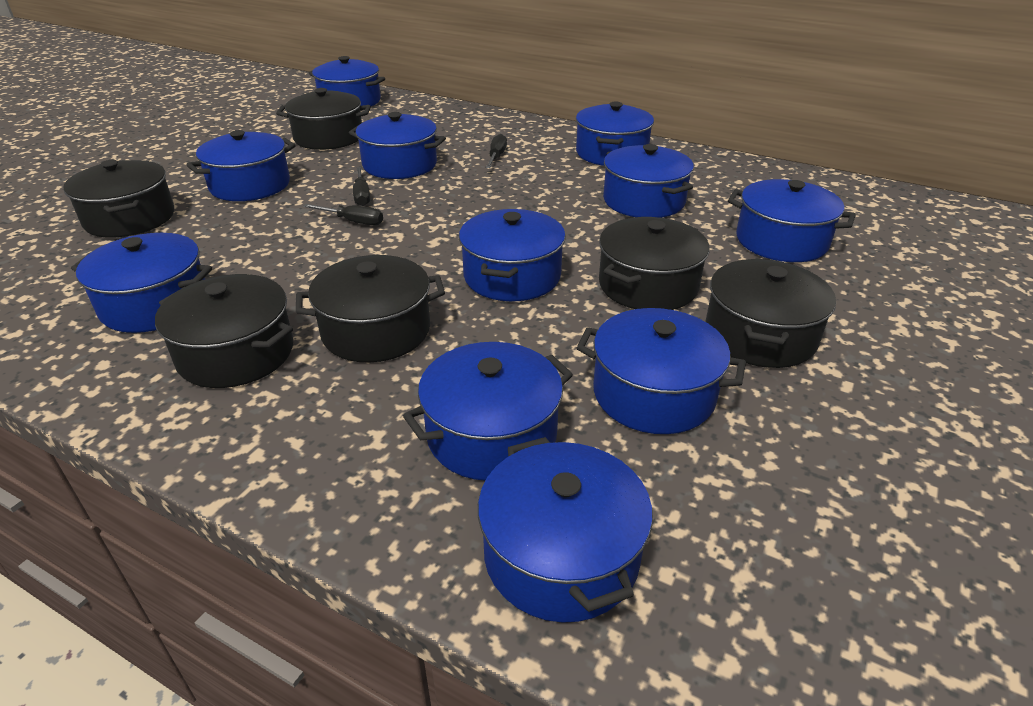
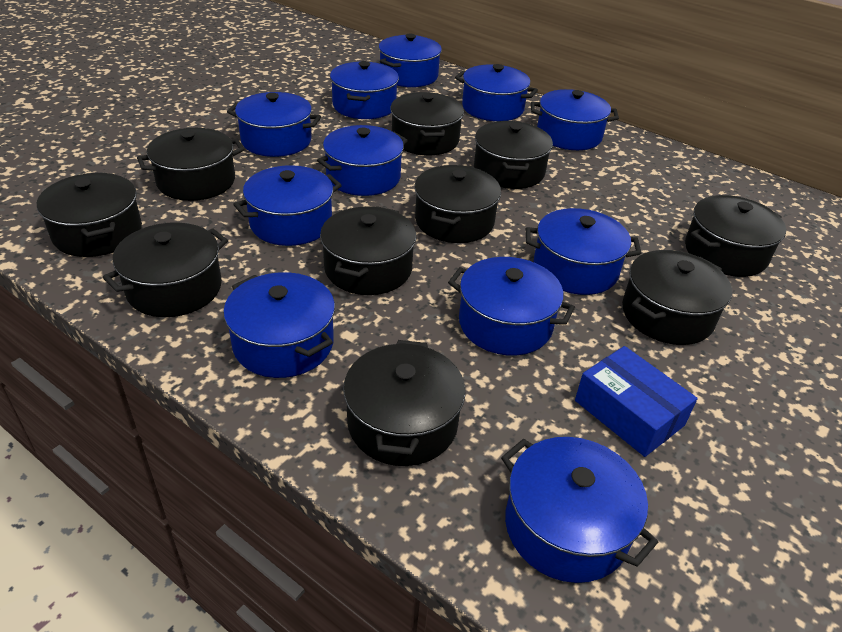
black pot: [63,160,174,238] [155,274,293,388] [276,88,371,150] [296,255,445,363] [599,217,709,310] [706,259,836,368] = 6 -> [37,173,142,257] [103,223,228,317] [137,128,244,201] [320,206,416,295] [343,340,466,466] [390,92,464,155] [414,165,501,243] [474,121,553,189] [622,250,732,345] [685,195,786,277] = 10
black screwdriver: [303,204,383,225] [353,167,370,206] [485,134,507,168] = 3 -> none = 0
blue box: none = 0 -> [575,346,698,457] = 1

